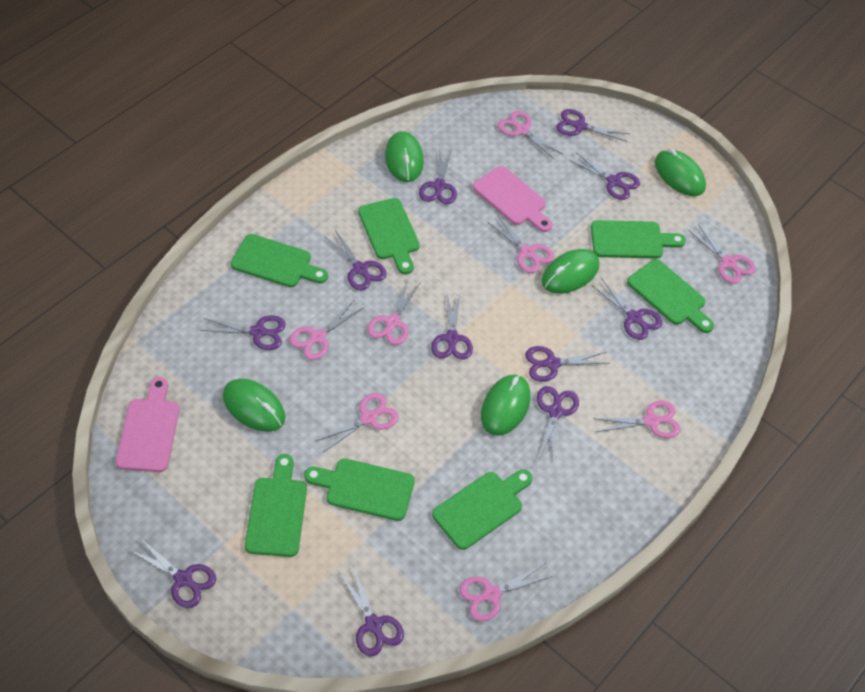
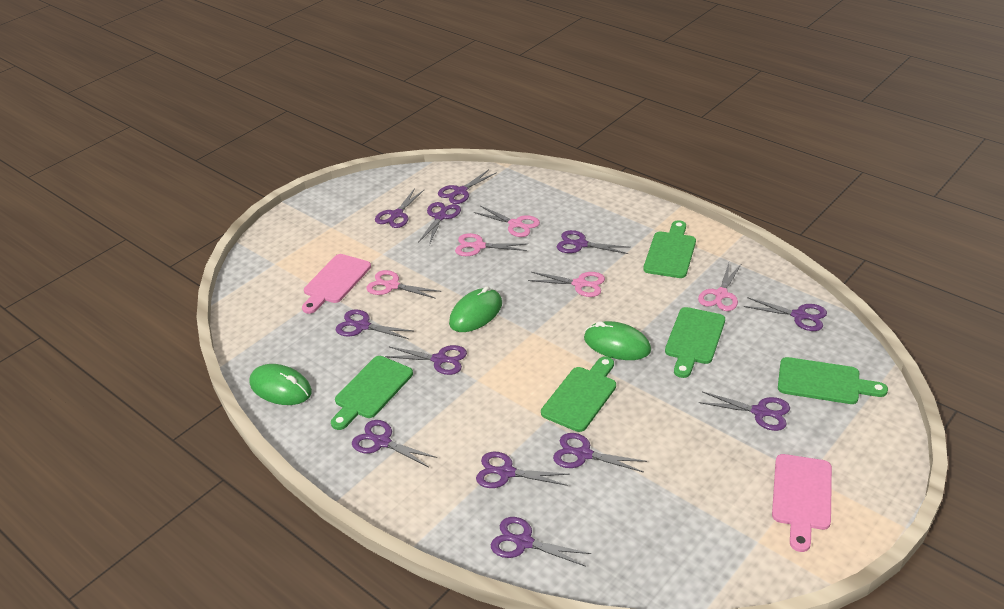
green cutting board: [231,234,328,287] [245,454,307,557] [304,458,415,521] [358,198,420,274] [432,469,533,550] [591,220,686,258] [627,259,714,333] = 7 -> [331,356,413,430] [541,356,616,432] [643,220,696,278] [665,307,725,378] [778,357,888,404] = 5
green mouse: [223,379,285,432] [385,131,424,182] [481,374,531,436] [542,249,599,294] [655,149,706,196] = 5 -> [249,364,312,405] [449,286,502,332] [584,321,651,360] = 3
pink scissors: [289,301,364,360] [314,393,399,452] [367,279,420,345] [459,563,552,621] [488,215,554,273] [497,111,562,159] [593,401,681,438] [688,224,756,284] = 8 -> [366,270,441,299] [455,233,527,256] [474,206,540,237] [528,272,605,297] [698,263,742,311] = 5
purple scissors: [129,538,216,608] [200,315,286,350] [324,230,387,290] [339,566,404,657] [419,149,457,204] [431,294,473,360] [525,346,608,382] [537,386,579,460] [556,109,629,142] [569,152,640,200] [591,278,662,340] = 11 -> [336,309,413,339] [352,420,437,467] [375,188,424,228] [385,345,467,375] [418,202,461,245] [438,170,497,204] [476,452,570,488] [491,517,591,567] [553,433,647,472] [557,230,631,254] [699,391,790,431] [744,297,827,331] = 12

